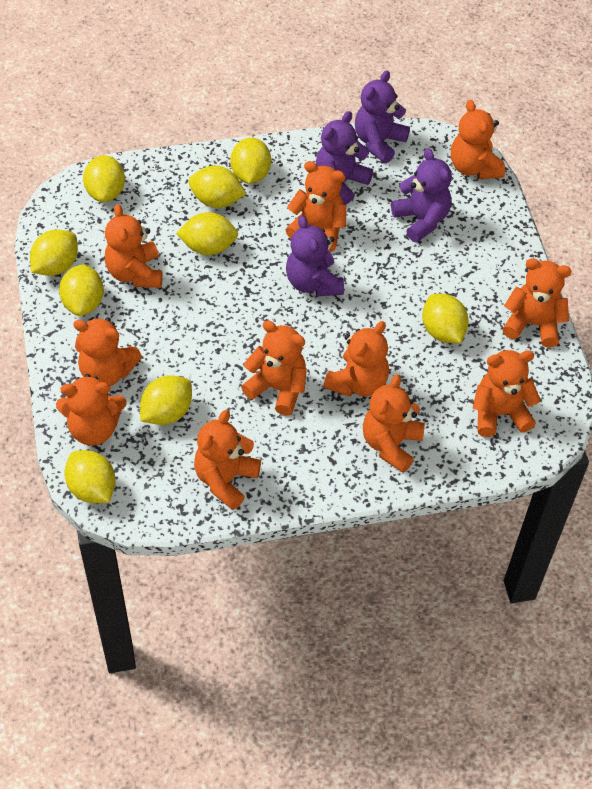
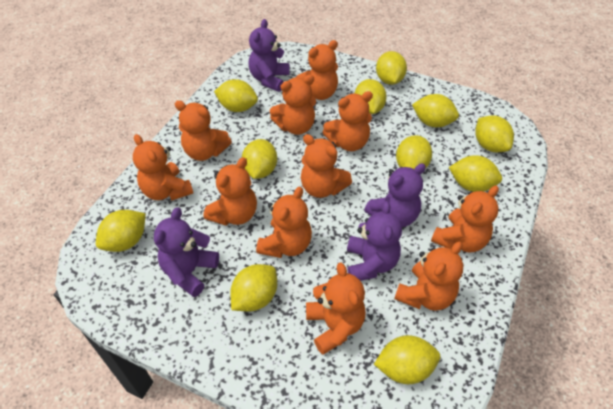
yellow lemon: [30,229,78,276] [59,264,104,316] [64,450,116,503] [83,155,125,202] [140,375,192,425] [176,212,238,255] [188,166,246,208] [230,137,271,184] [422,294,469,343] = 9 -> [96,210,146,252] [214,79,258,112] [230,264,277,311] [242,139,277,179] [355,79,387,114] [374,335,440,384] [376,51,407,85] [396,135,432,169] [412,94,459,127] [449,155,502,192] [475,115,514,152] = 11

